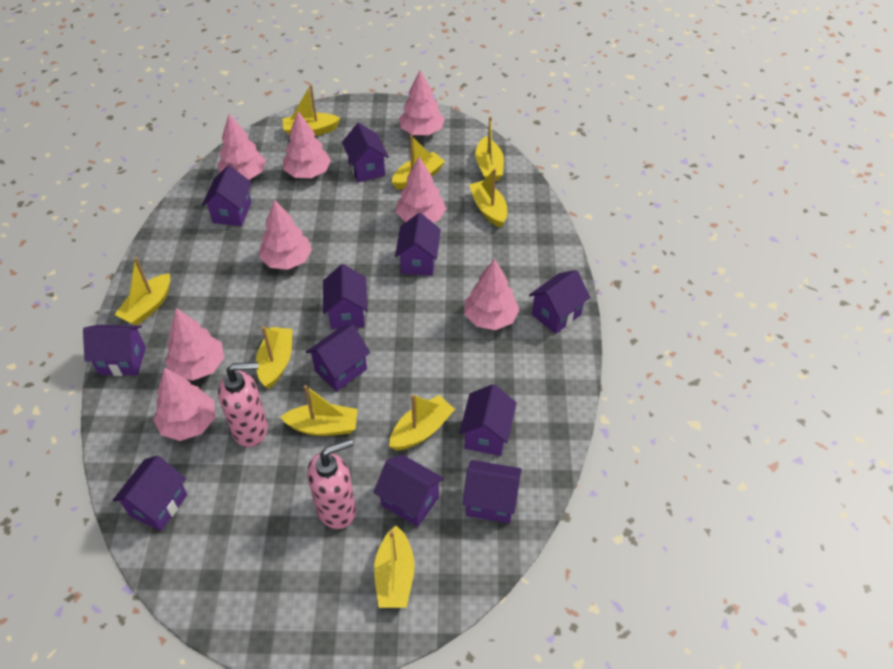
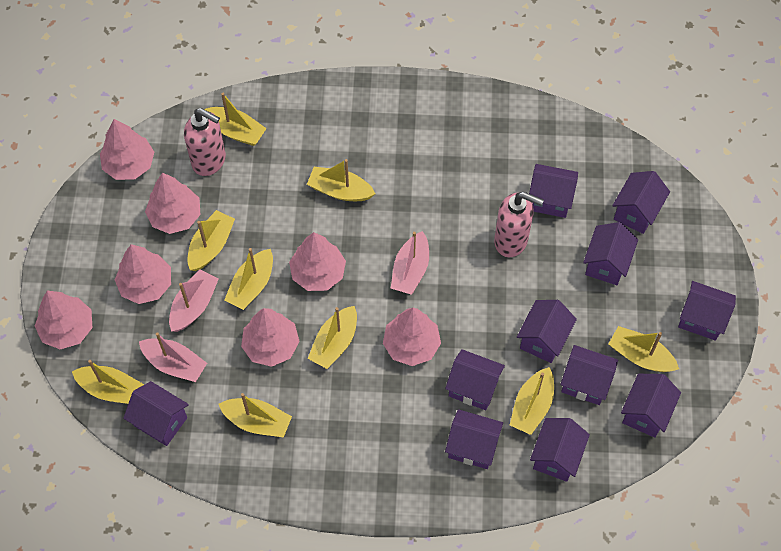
pink boat: none = 0 -> [139,332,207,382] [169,269,219,332] [391,231,429,295] = 3
pink tree: [153,367,215,441] [165,308,224,381] [217,114,266,180] [259,199,312,270] [283,111,331,178] [396,157,446,222] [399,70,445,135] [464,258,520,330] = 8 -> [35,291,92,349] [100,119,154,180] [115,244,171,304] [145,173,201,234] [241,308,300,367] [289,232,346,291] [383,308,441,366] = 7

